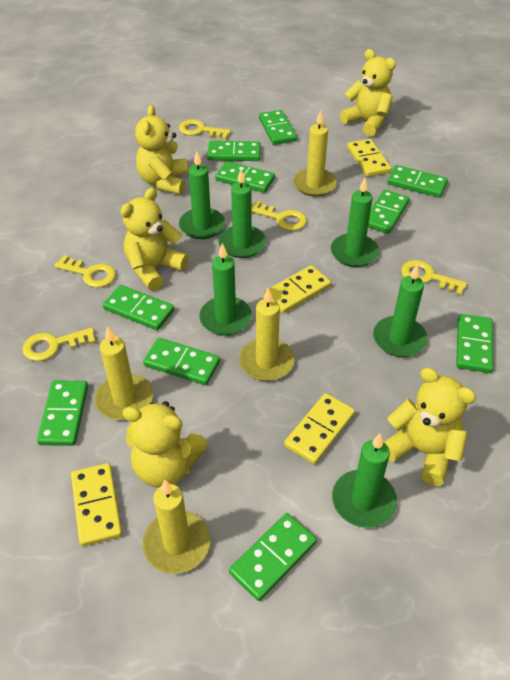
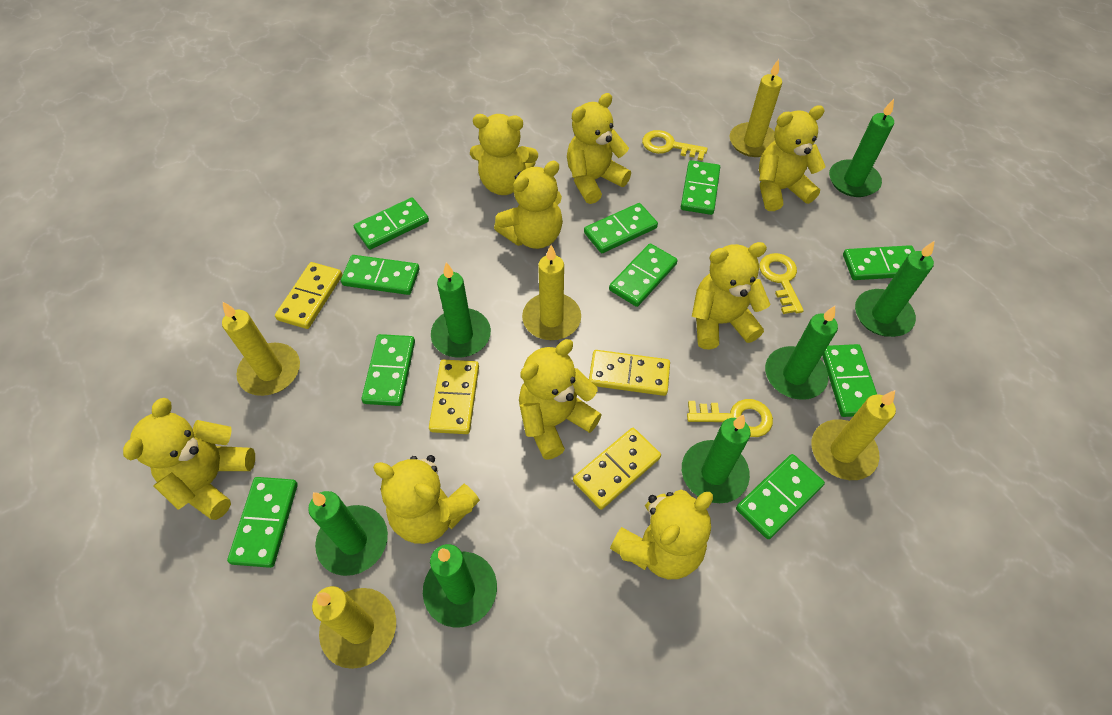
green candle: [179,151,225,239] [199,243,252,336] [218,169,266,258] [331,178,379,267] [332,434,397,528] [373,265,428,357] = 6 -> [308,491,388,576] [423,544,497,628] [431,262,491,357] [682,415,751,503] [765,306,838,400] [829,99,894,197] [855,241,935,337] = 7
yellow candle: [95,326,153,420] [143,480,210,574] [239,288,295,381] [293,110,337,196] = 4 -> [222,302,300,396] [312,586,396,669] [522,245,581,340] [729,59,782,157] [811,390,896,480] = 5
yellow key: [23,327,96,361] [54,255,116,288] [179,119,231,139] [252,201,307,231] [401,260,467,295] = 5 -> [642,130,708,161] [687,399,773,437] [759,253,804,314] = 3
yellow teddy bear: [120,187,189,291] [122,401,207,488] [135,105,188,194] [340,49,396,136] [384,367,476,486] = 5 -> [123,398,255,520] [373,455,480,544] [470,114,538,195] [494,161,563,249] [519,339,601,460] [567,93,631,204] [610,490,713,579] [692,242,770,350] [759,105,826,211] = 9

